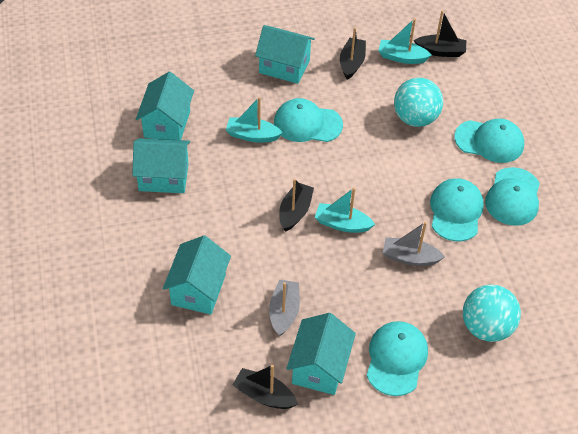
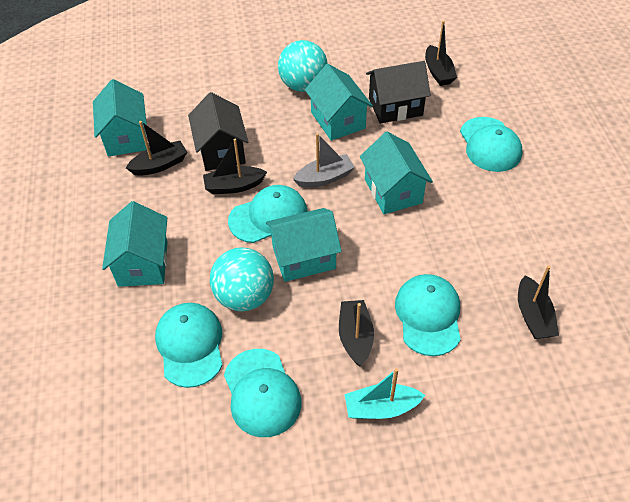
black boat: [232,365,298,409] [279,179,314,232] [340,27,366,80] [414,10,466,57] = 4 -> [126,121,187,176] [203,139,267,194] [339,300,374,367] [425,21,457,86] [518,265,559,339] = 5
black house: none = 0 -> [188,92,248,171] [366,61,431,124] = 2
grey boat: [269,280,300,336] [383,222,445,266] = 2 -> [293,133,355,187] = 1
turquoise boat: [226,97,283,143] [315,188,375,233] [378,18,431,64] = 3 -> [345,368,425,419] = 1

